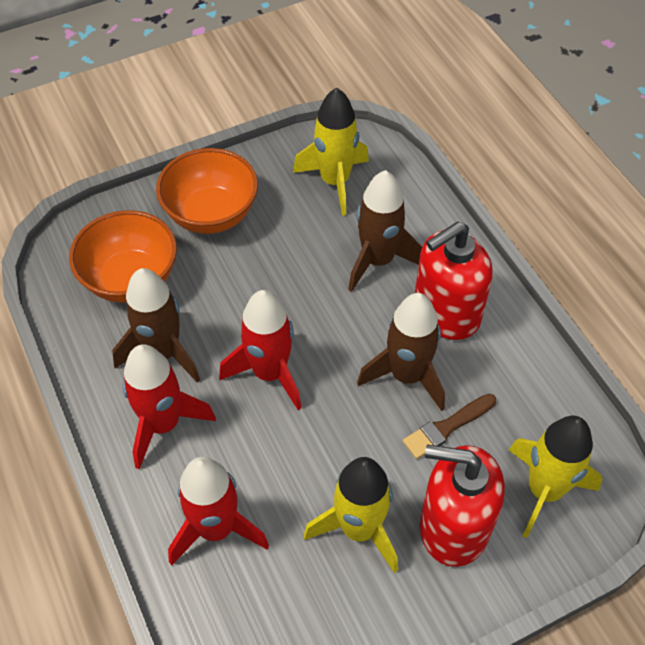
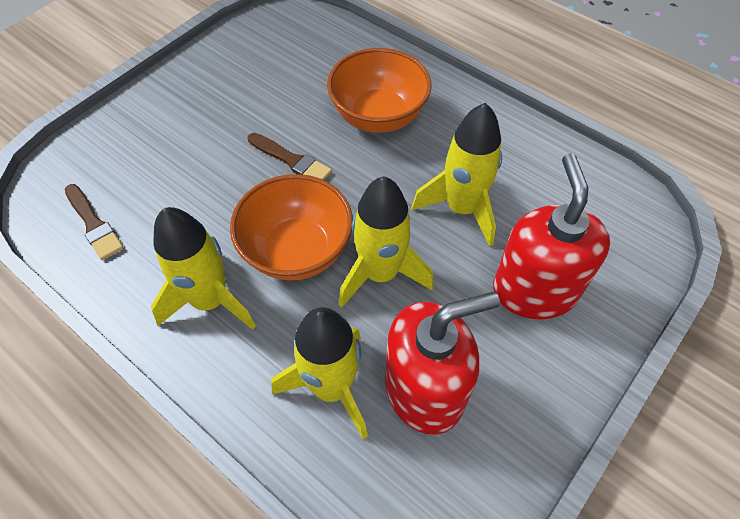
brown brush: [403,394,496,459] = 1 -> [65,184,123,260] [248,133,332,180] = 2
brown rocket: [112,268,200,383] [348,170,422,292] [357,293,445,411] = 3 -> none = 0
red rocket: [123,344,216,470] [168,457,269,565] [219,290,302,410] = 3 -> none = 0
yellow rocket: [293,88,369,216] [304,457,398,573] [509,416,602,538] = 3 -> [151,207,256,330] [272,307,368,439] [338,176,434,308] [412,103,502,247] = 4

